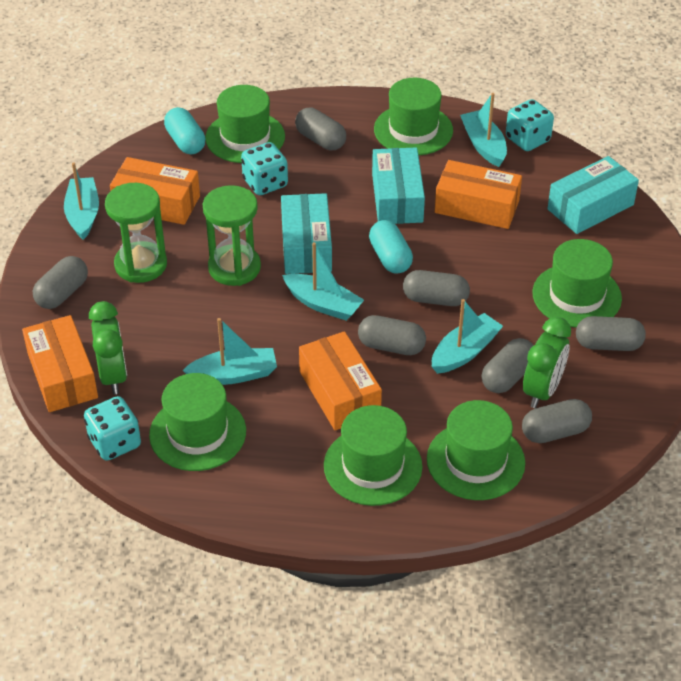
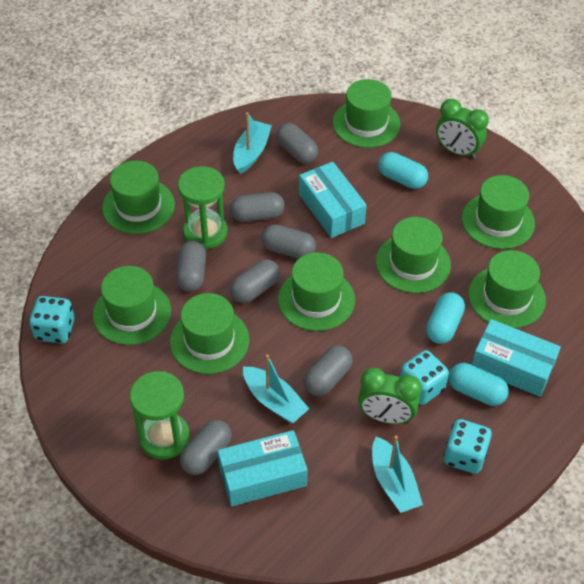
green hat: [149,373,246,471] [205,85,285,163] [324,405,422,506] [374,78,453,155] [427,400,525,500] [532,239,622,328] = 6 -> [93,266,171,345] [102,161,175,234] [170,293,249,374] [278,252,355,331] [333,79,401,148] [376,217,451,293] [462,175,535,249] [468,250,546,328] = 8
orange box: [22,315,98,412] [110,157,200,225] [299,331,382,430] [435,160,522,229] = 4 -> none = 0
turquoise boat: [64,163,99,240] [183,318,277,385] [282,242,364,321] [432,299,503,374] [460,93,507,167] = 5 -> [233,112,272,174] [243,354,309,423] [372,436,423,513] = 3
turquoise capsule: [164,107,206,154] [369,220,413,274] = 2 -> [378,152,428,189] [426,292,465,344] [449,363,509,406] = 3

